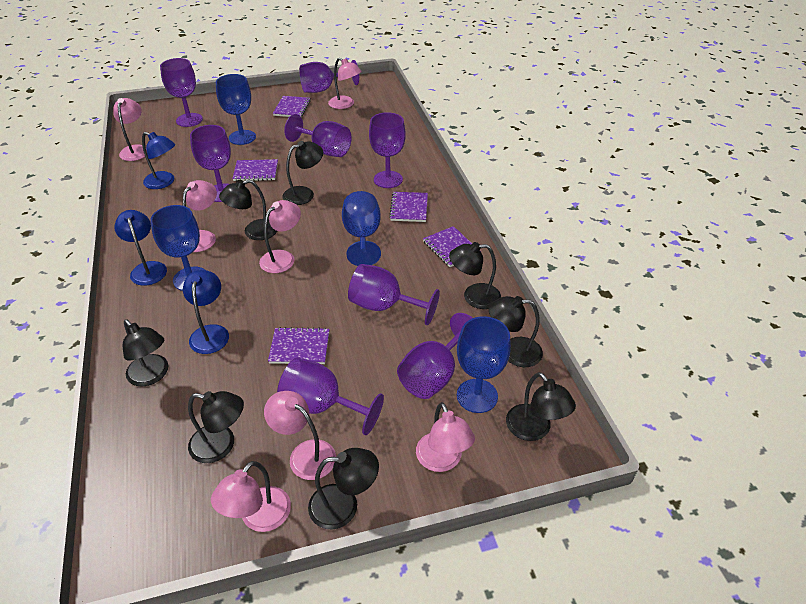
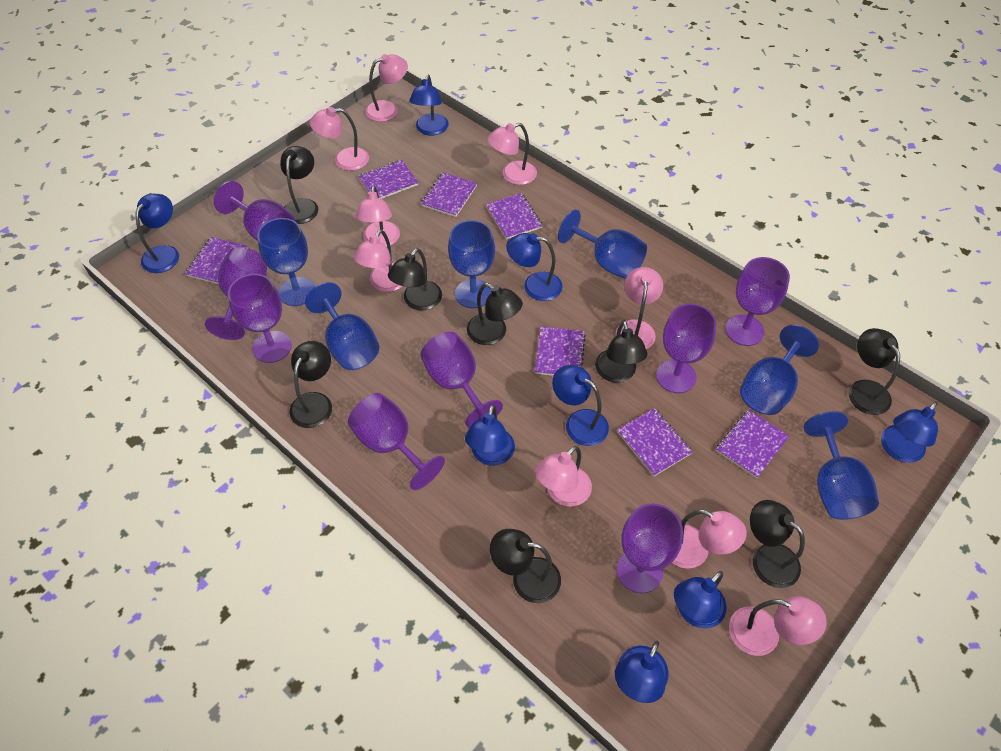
blue goblet: [150,205,205,291] [216,74,256,145] [342,191,381,266] [457,316,511,413] = 4 -> [257,218,315,306] [305,282,379,370] [448,220,495,309] [558,210,647,279] [740,325,819,415] [804,411,879,520] = 6
blue lamp: [114,210,167,286] [142,132,175,189] [183,270,229,354] = 3 -> [135,194,179,273] [409,75,449,136] [465,404,515,466] [506,233,562,301] [552,365,609,446] [615,641,668,703] [674,571,726,629] [881,401,938,463] = 8
pink lamp: [113,98,147,161] [183,180,217,252] [211,461,291,532] [259,200,301,273] [264,391,336,480] [328,58,362,109] [416,402,475,472] = 7 -> [310,107,369,171] [354,230,403,292] [355,186,400,247] [365,54,408,122] [487,123,537,185] [535,446,592,506] [616,267,663,349] [672,509,747,569] [729,596,827,656] = 9
purple notebook: [232,159,278,181] [268,327,329,364] [273,96,311,117] [389,192,428,222] [423,226,472,267] = 5 -> [185,237,247,284] [358,160,418,199] [421,172,477,217] [486,193,543,240] [535,327,586,376] [617,408,692,476] [716,410,790,478] = 7

